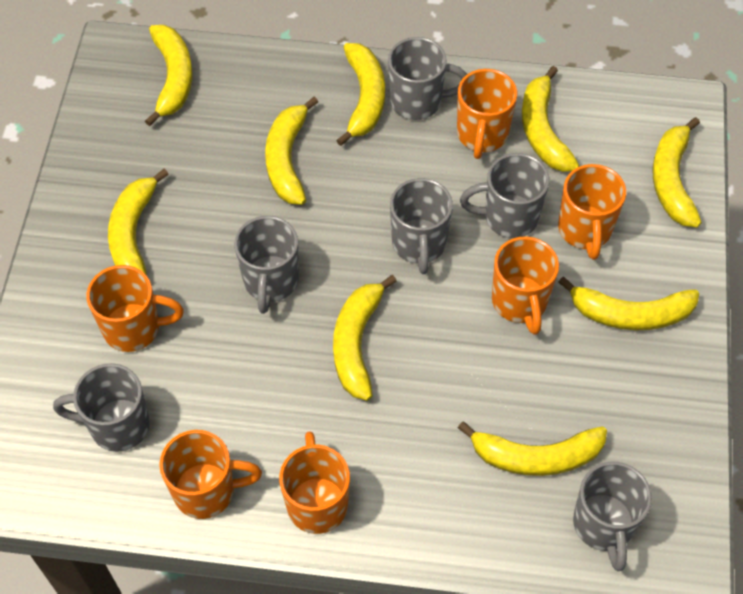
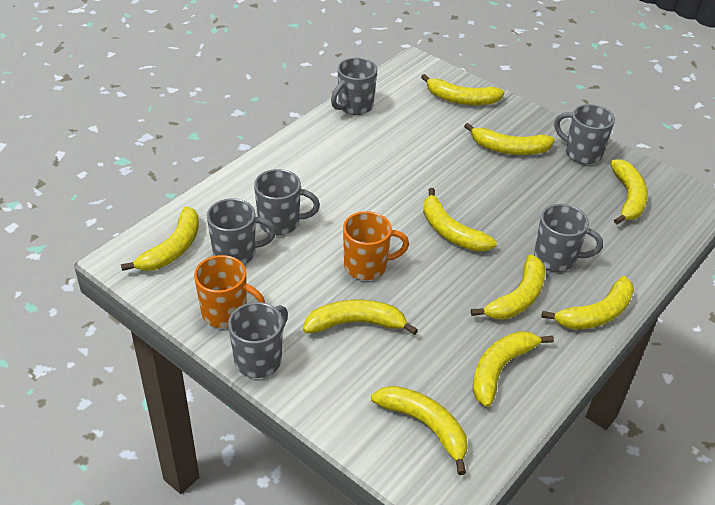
orange mug: [87,265,184,352] [159,430,262,519] [279,431,350,534] [457,69,517,159] [492,236,559,335] [558,164,626,260] = 6 -> [194,255,265,328] [343,211,409,280] = 2
yellow banana: [108,169,169,275] [145,25,192,126] [265,97,318,205] [333,275,397,401] [336,43,385,146] [458,421,607,476] [522,66,579,172] [558,277,699,330] [653,117,702,227] = 9 -> [121,206,199,271] [303,300,418,335] [371,386,467,475] [421,74,505,105] [423,188,497,252] [464,123,555,155] [471,255,545,320] [473,331,554,407] [541,276,634,330] [610,159,648,224] = 10

